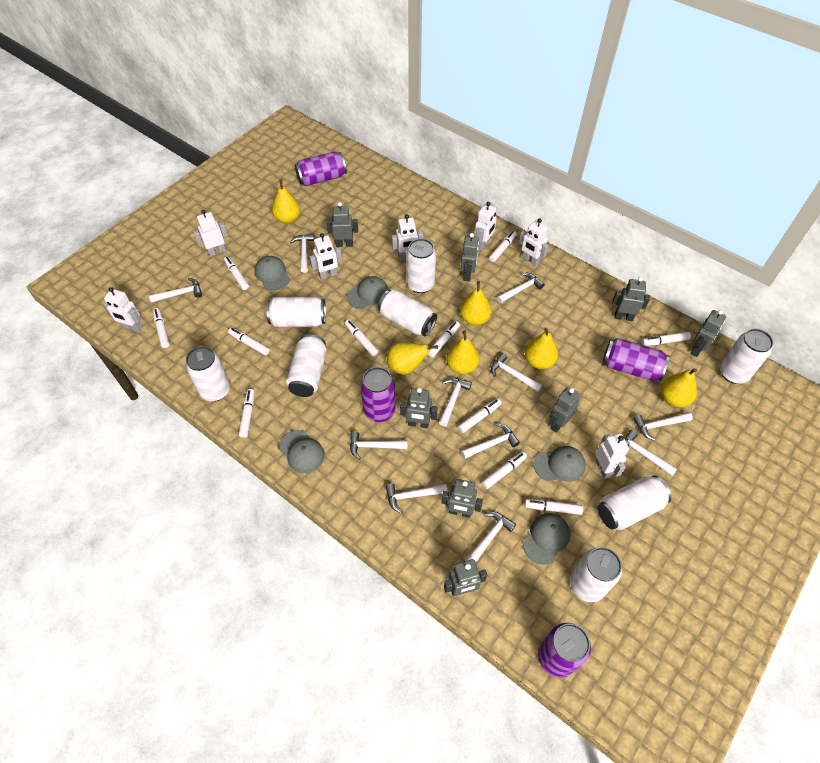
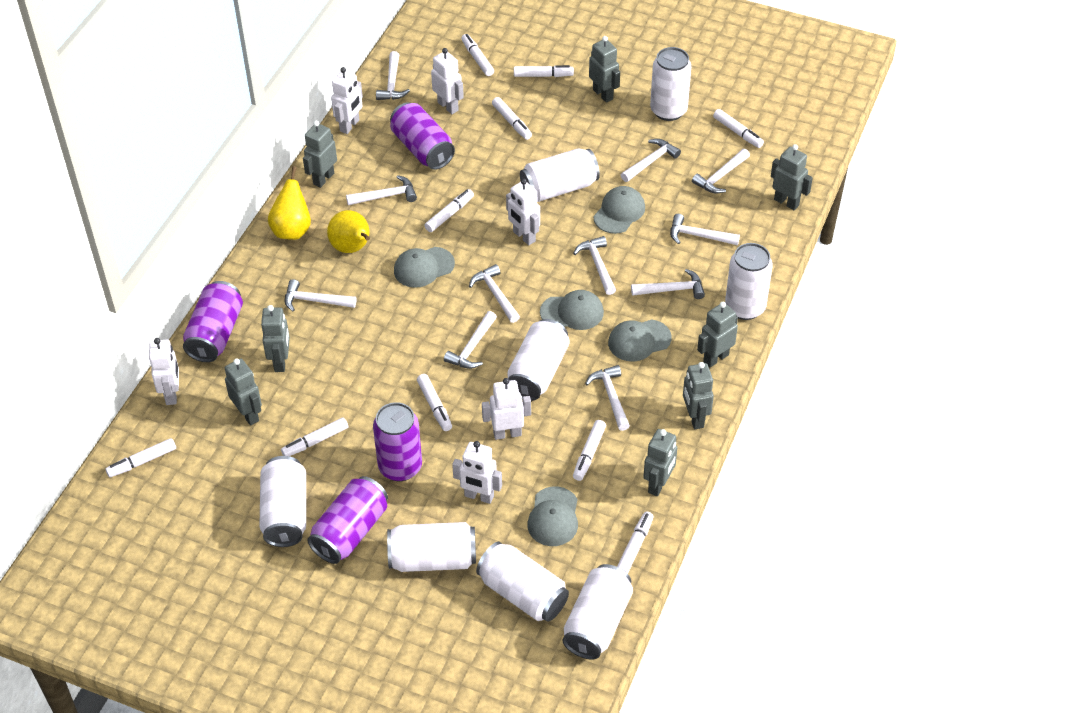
white marker: [153,308,170,348] [224,256,249,290] [228,327,270,355] [239,389,255,438] [345,320,378,356] [427,321,460,358] [458,398,502,433] [482,451,527,489] [489,231,517,262] [525,499,583,515] [642,332,691,346] = 11 -> [105,438,176,477] [281,417,348,456] [417,374,452,431] [424,189,474,232] [461,34,494,76] [492,97,532,140] [514,65,574,77] [573,420,606,481] [617,512,654,574] [713,109,764,148] = 10
white robot: [104,287,142,332] [193,210,228,257] [309,233,342,280] [392,214,423,260] [474,202,497,250] [519,219,549,267] [595,434,629,479] = 7 -> [149,338,179,405] [331,67,363,134] [431,48,464,114] [452,441,502,504] [482,378,531,440] [506,178,540,245] = 6
yellow pear: [272,179,301,224] [387,342,438,375] [446,330,480,374] [460,281,492,326] [525,328,558,369] [661,368,697,407] = 6 -> [268,166,311,240] [327,210,370,253] = 2

